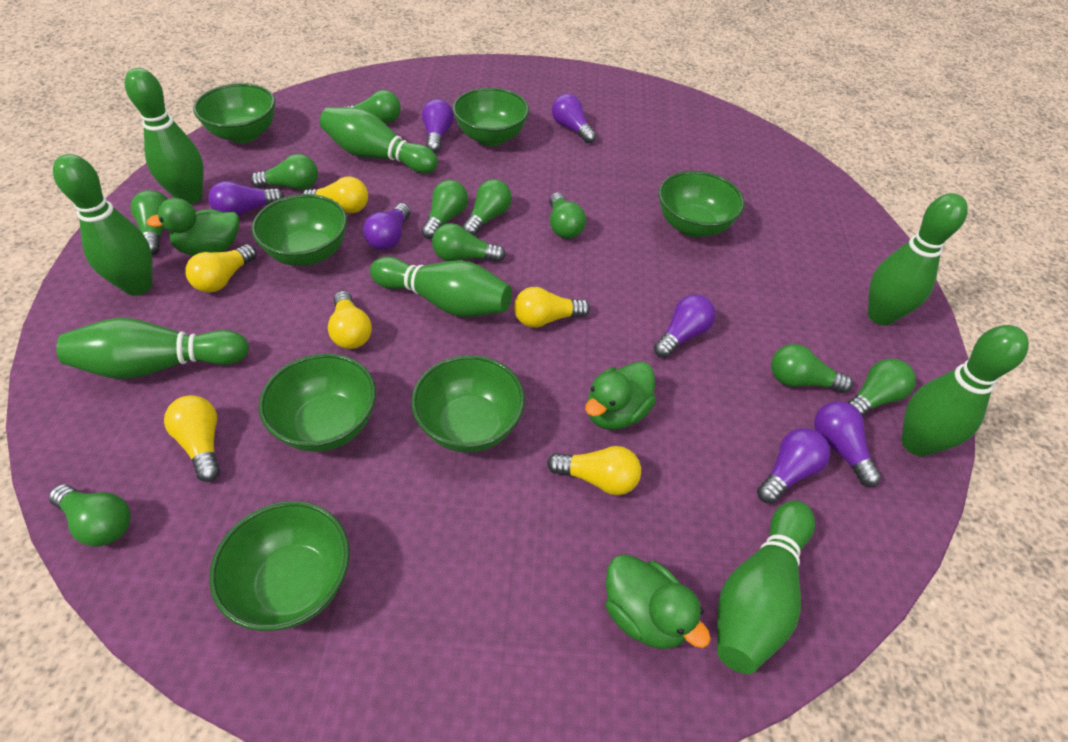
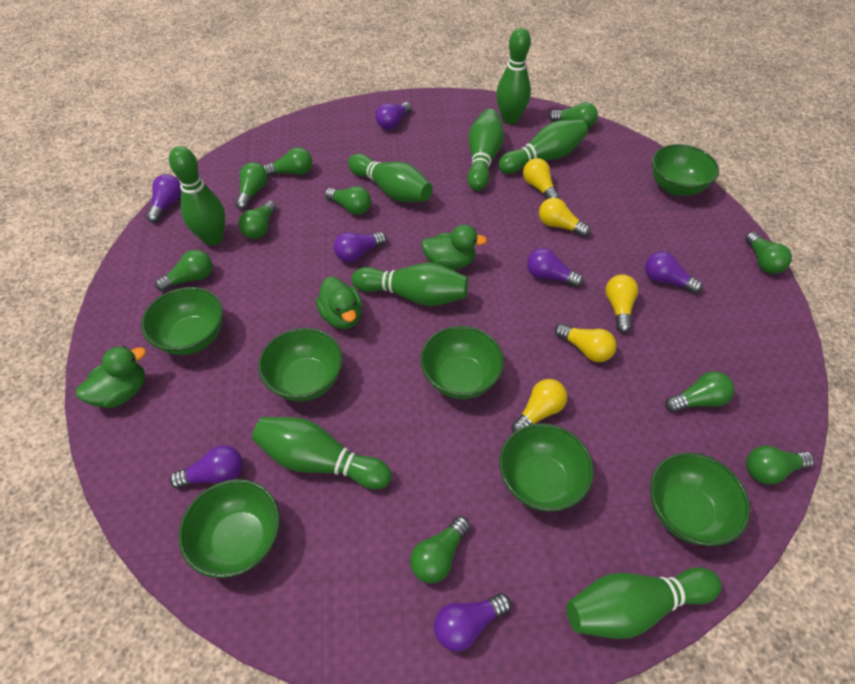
yellow light bulb: [164,395,220,482] [185,244,257,293] [302,177,368,213] [328,291,372,349] [514,287,590,328] [547,446,641,495] = 6 -> [511,379,567,433] [523,158,560,199] [539,198,590,237] [555,323,616,362] [605,274,638,333] = 5

